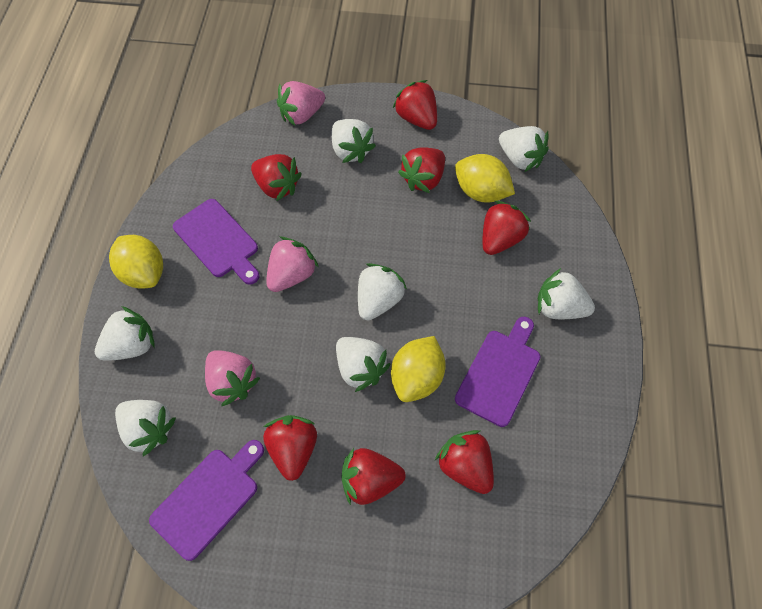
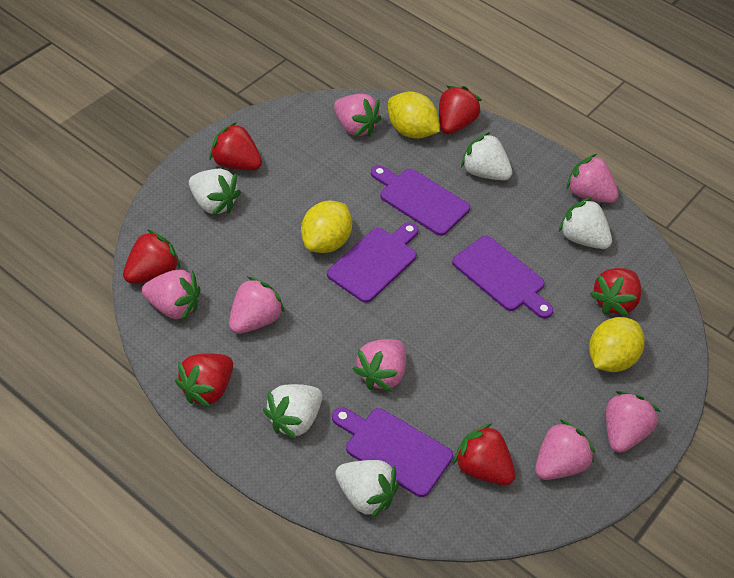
pink strawberry: [205,350,260,407] [266,237,319,292] [277,81,325,126] = 3 -> [142,270,201,321] [229,277,285,334] [334,94,382,137] [353,339,406,392] [535,420,595,480] [567,154,619,203] [606,391,661,453] = 7
purple cutting board: [149,440,264,561] [173,199,259,285] [455,317,540,427] = 3 -> [327,222,419,303] [332,407,453,497] [371,165,470,236] [452,236,553,319] = 4
red strawberry: [251,154,302,201] [263,415,317,481] [341,448,406,505] [393,80,437,130] [398,147,445,193] [435,430,494,494] [483,201,531,255] = 7 -> [123,229,180,284] [175,353,233,408] [209,122,262,170] [439,86,481,134] [453,423,515,485] [590,268,641,317] = 6
white strawberry: [95,306,155,361] [115,400,176,457] [331,119,376,163] [336,337,390,392] [358,263,407,321] [499,126,549,172] [538,268,595,319] = 7 -> [189,169,241,216] [263,384,322,440] [335,460,399,519] [461,132,512,181] [559,198,612,249] = 5

